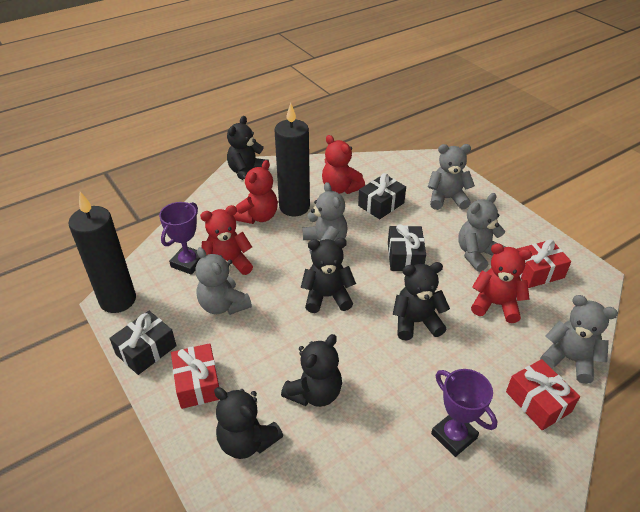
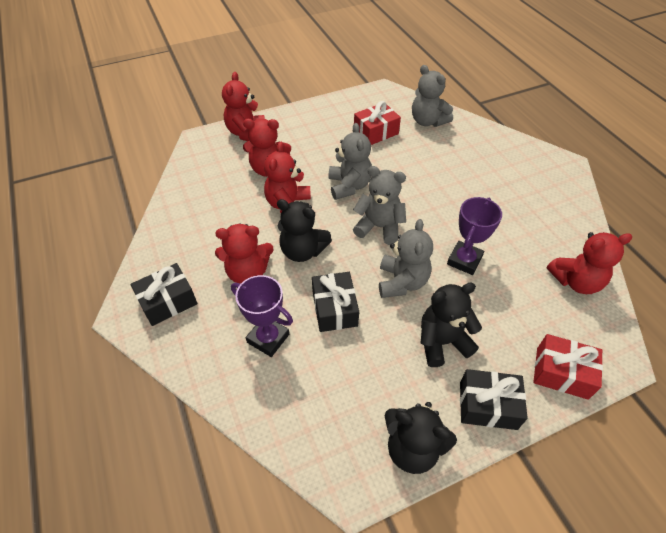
black candle: [68,192,136,313] [275,103,310,216] = 2 -> none = 0
black teddy bear: [214,387,283,459] [227,116,269,180] [281,334,342,407] [301,238,356,313] [393,262,450,340] = 5 -> [277,199,332,262] [385,402,457,474] [420,283,482,367] = 3
grey teddy bear: [195,247,252,315] [303,182,347,254] [428,144,475,210] [458,193,506,272] [540,295,618,384] = 5 -> [329,123,372,200] [353,166,406,245] [379,219,433,298] [412,65,453,127] = 4
red gift: [171,343,219,409] [506,359,580,430] [517,239,571,288] = 3 -> [354,101,401,145] [533,334,603,400] = 2
red teddy bear: [200,205,253,275] [233,160,278,224] [322,135,365,194] [471,243,532,323] = 4 -> [215,224,274,284] [222,72,265,141] [243,119,291,177] [264,141,311,213] [546,232,632,294] = 5

